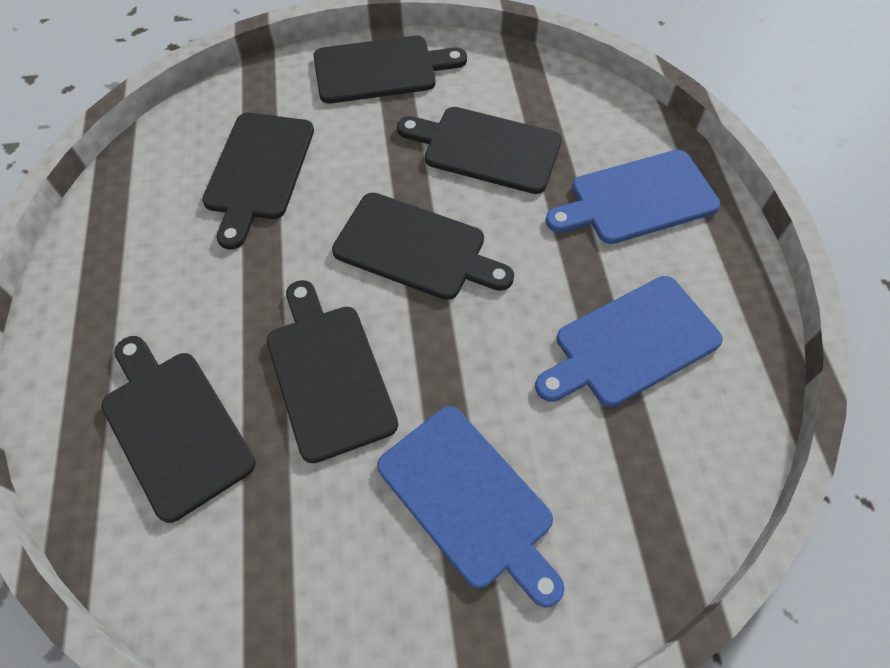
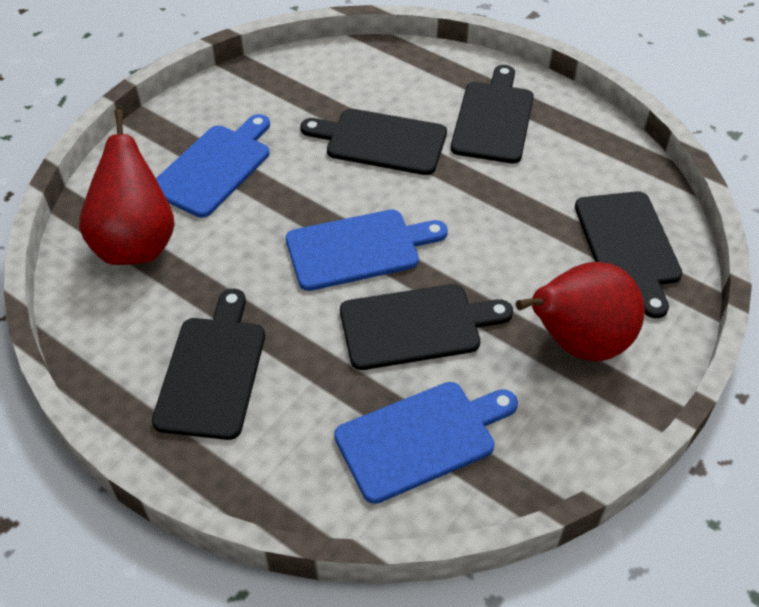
black cutting board: [101,336,256,523] [202,113,314,249] [267,280,398,463] [313,36,467,104] [332,193,514,300] [397,107,562,194] = 6 -> [152,289,265,440] [300,109,447,175] [340,284,513,370] [451,65,534,163] [575,191,682,318] = 5
red pear: none = 0 -> [79,109,175,265] [516,262,645,361] = 2

